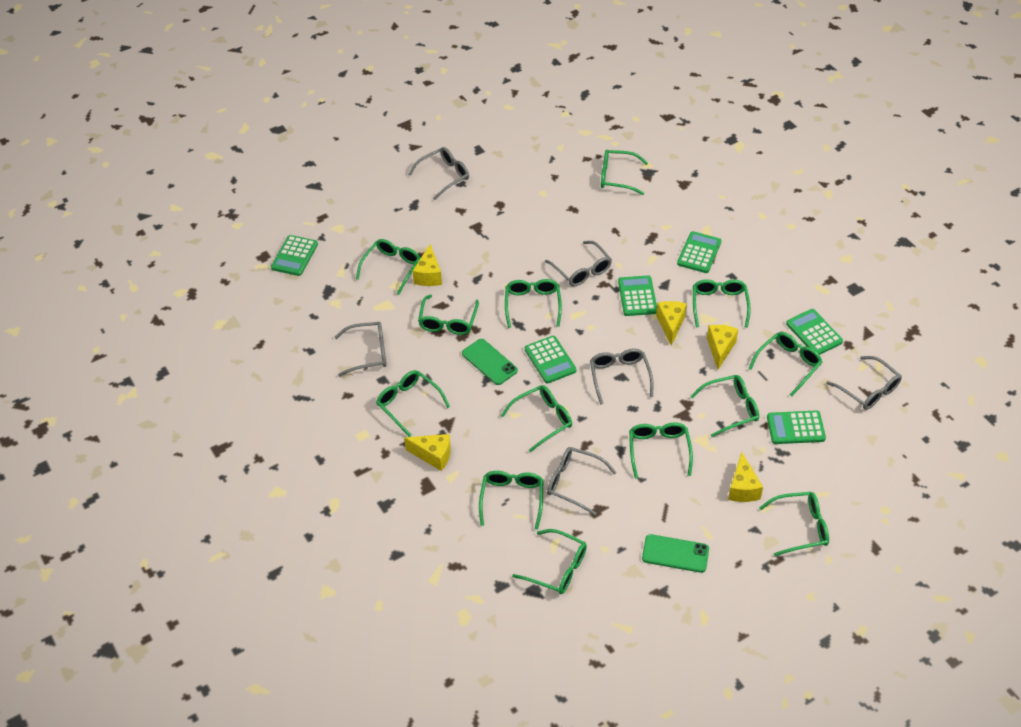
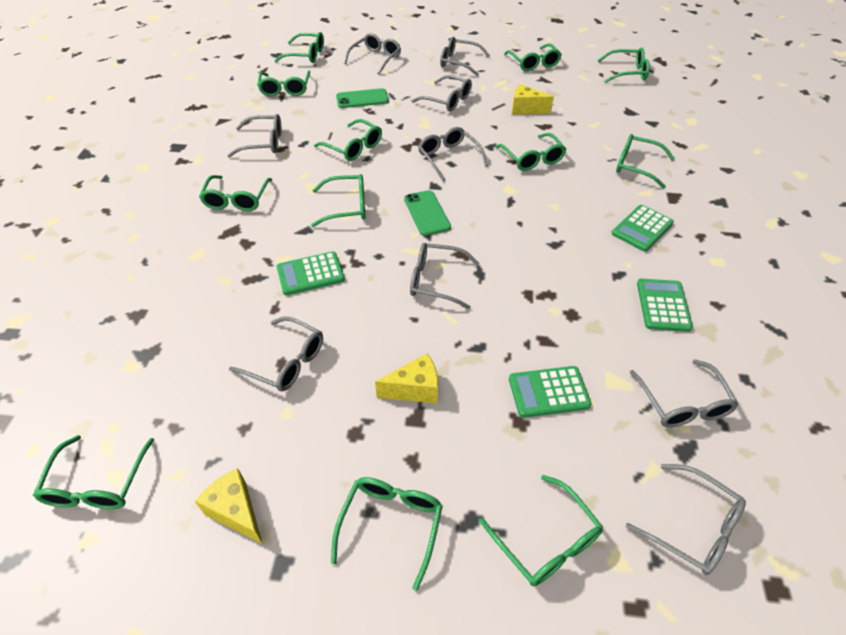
green calculator: [271,235,318,276] [525,336,576,383] [618,275,657,316] [677,231,722,273] [767,411,826,444] [786,309,843,355] = 6 -> [276,251,345,295] [509,366,591,418] [612,205,674,252] [637,279,693,332] = 4
green glasses: [356,239,421,295] [376,370,450,437] [418,295,479,335] [479,471,543,530] [501,385,572,452] [505,279,562,328] [512,529,587,594] [601,150,648,195] [629,422,693,478] [690,375,759,437] [693,279,751,328] [748,332,822,397] [759,492,829,556] = 13 -> [33,435,154,509] [199,175,272,211] [257,70,310,97] [274,32,324,63] [311,174,365,227] [314,119,382,161] [331,477,443,591] [479,475,603,586] [496,133,566,171] [504,44,562,71] [598,48,650,83] [616,134,675,189] = 12
grey glasses: [335,322,387,377] [408,147,469,200] [545,241,612,287] [547,447,617,515] [590,349,654,405] [826,356,902,410] = 6 -> [227,114,281,158] [229,316,323,392] [344,33,401,75] [410,243,480,309] [412,75,472,111] [418,127,488,181] [440,37,490,76] [626,464,746,575] [630,359,739,428] = 9
yellow cheese: [404,434,451,471] [413,244,442,286] [656,301,687,346] [707,325,738,369] [728,452,763,502] = 5 -> [195,468,263,544] [375,354,438,404] [512,84,554,115] = 3

